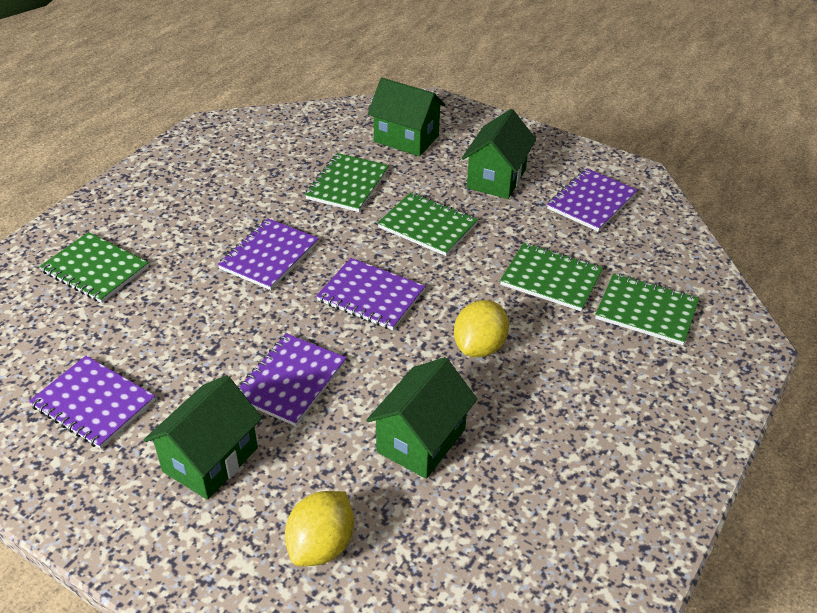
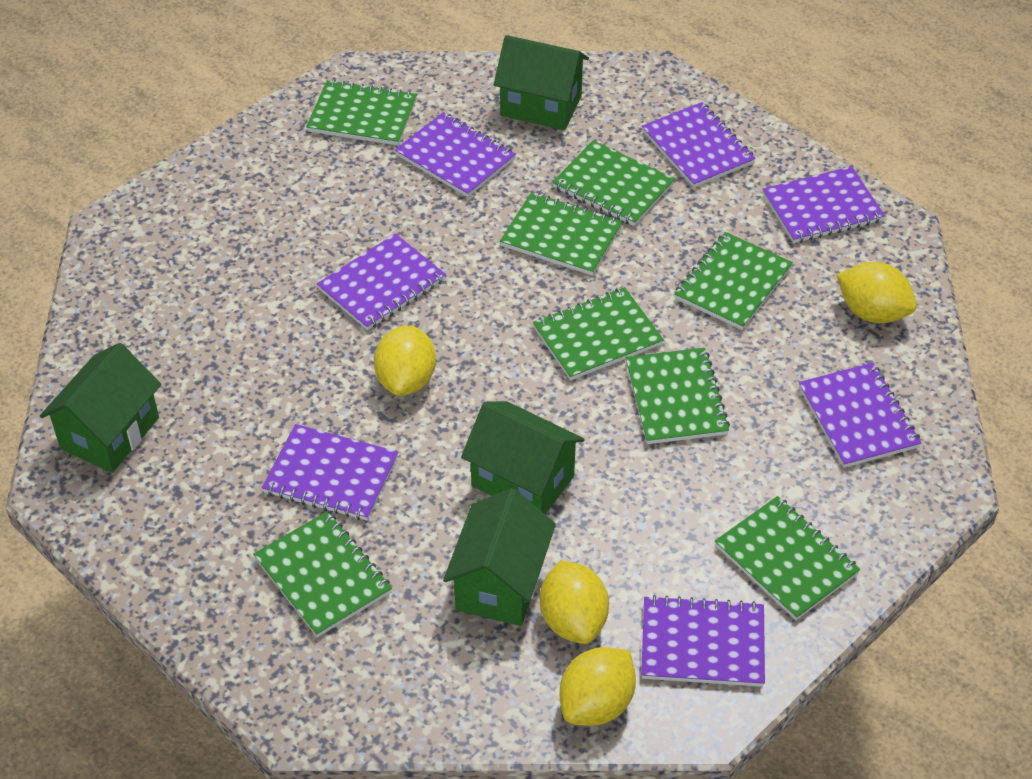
green notebook: [39,232,149,303] [305,153,389,212] [377,192,478,256] [500,243,603,311] [595,273,699,345] = 5 -> [253,511,392,637] [306,80,417,146] [500,192,623,276] [533,287,664,380] [552,140,675,226] [626,348,730,444] [674,232,793,330] [715,496,860,620] = 8
purple notebook: [29,356,155,449] [218,218,319,290] [239,333,347,426] [316,258,425,330] [547,168,638,232] = 5 -> [262,424,399,521] [317,233,446,330] [395,112,516,197] [641,595,765,687] [642,102,756,188] [762,166,885,243] [799,363,921,468] = 7
yellow lemon: [285,491,354,566] [454,300,509,357] = 2 -> [374,326,436,396] [540,560,609,644] [560,647,636,726] [837,262,917,323] = 4

